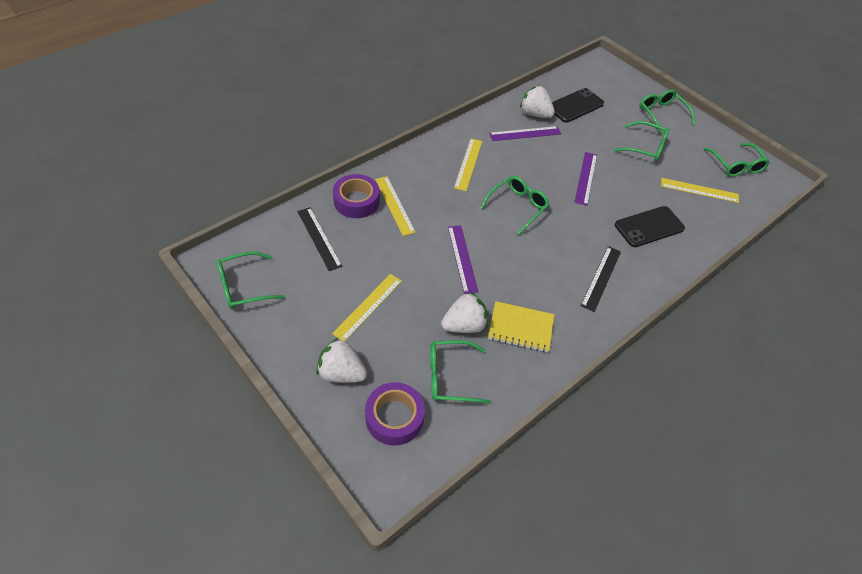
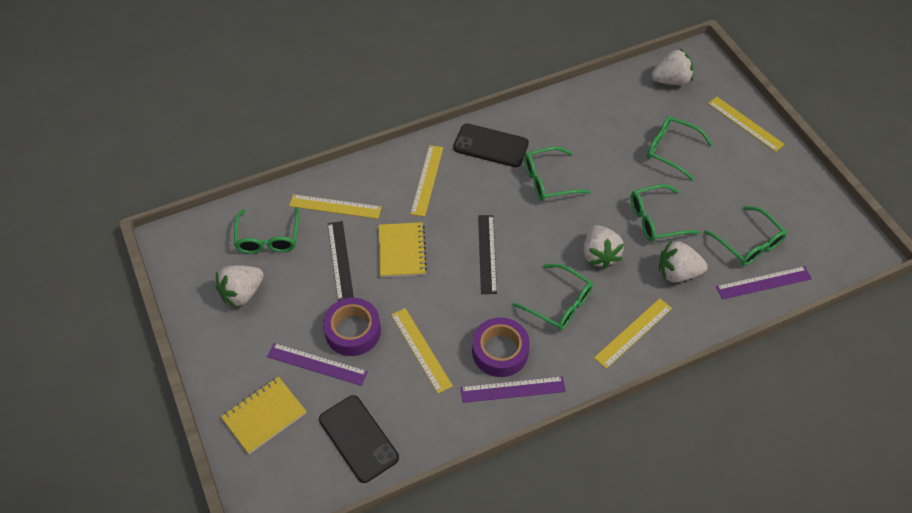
white strawberry: [316,338,367,383] [441,291,488,333] [520,85,555,118] = 3 -> [216,265,264,308] [583,225,624,269] [651,49,693,85] [659,240,708,282] = 4
yellow notebook: [488,301,554,352] = 1 -> [221,377,306,454] [379,222,427,277] = 2
yellow ruler: [332,274,402,341] [375,176,416,236] [454,139,482,191] [661,178,739,203] = 4 -> [289,194,382,219] [391,308,453,394] [410,145,443,217] [594,298,672,369] [708,97,785,152] = 5

